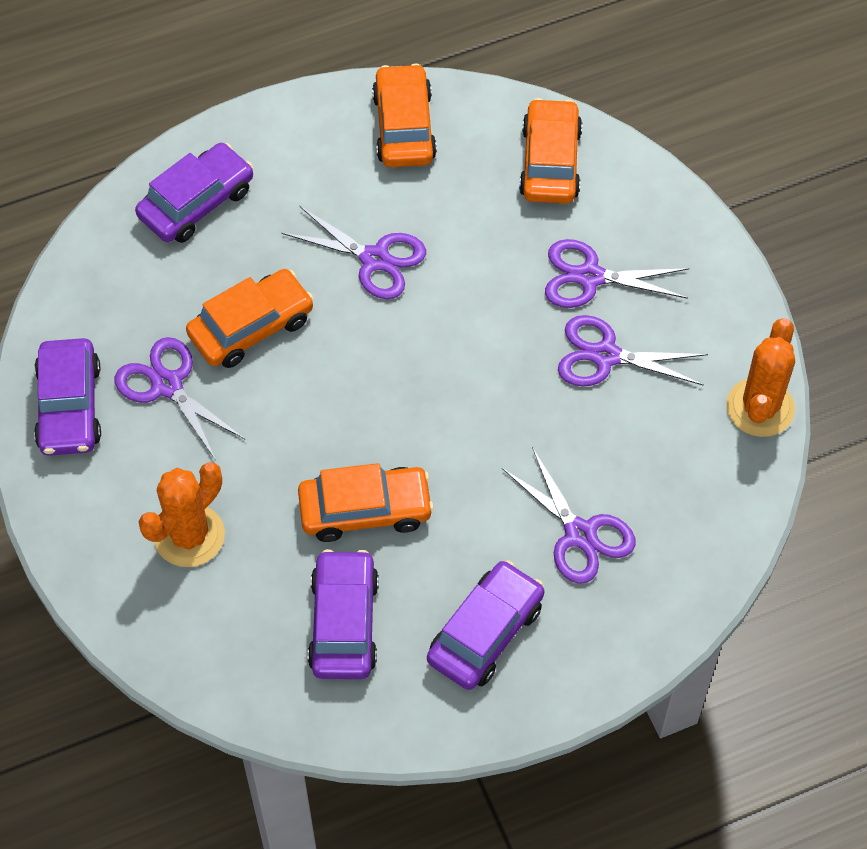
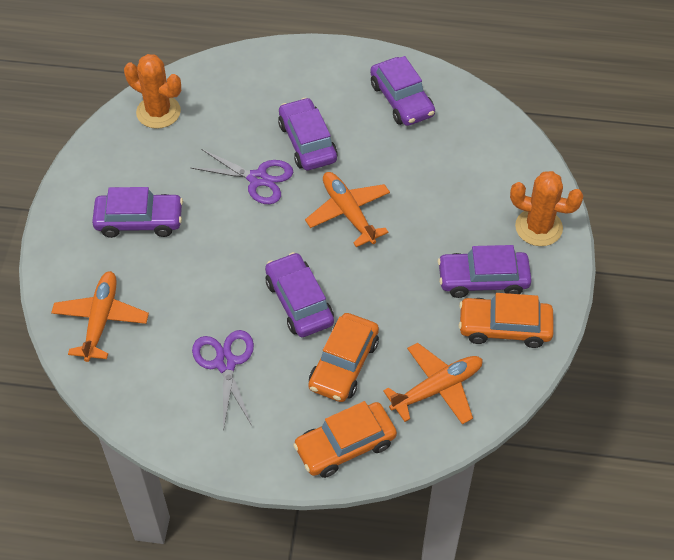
orange car: [186,269,314,368] [298,463,434,542] [372,63,437,167] [519,98,582,204] = 4 -> [293,401,397,478] [308,313,379,402] [459,293,554,348] = 3
orange plane: none = 0 -> [51,271,149,362] [305,172,390,247] [383,343,483,425] = 3
purple car: [34,338,101,456] [135,143,253,243] [308,549,379,679] [427,560,544,690] = 4 -> [92,187,183,238] [265,252,334,337] [278,97,338,170] [370,56,435,126] [437,245,532,298] = 5
purple scissors: [115,337,246,461] [282,206,426,299] [502,447,636,584] [545,239,689,308] [558,315,708,386] = 5 -> [191,149,293,204] [192,330,254,431] = 2

